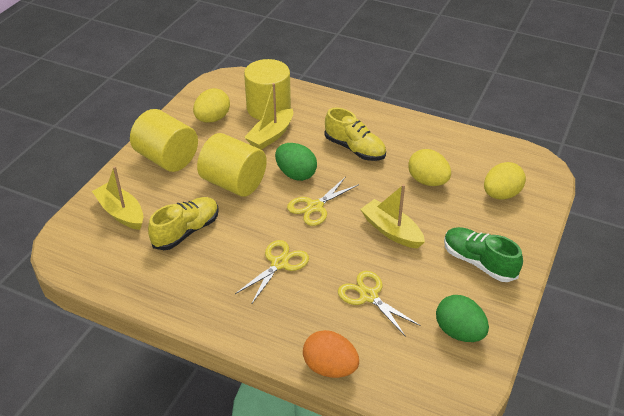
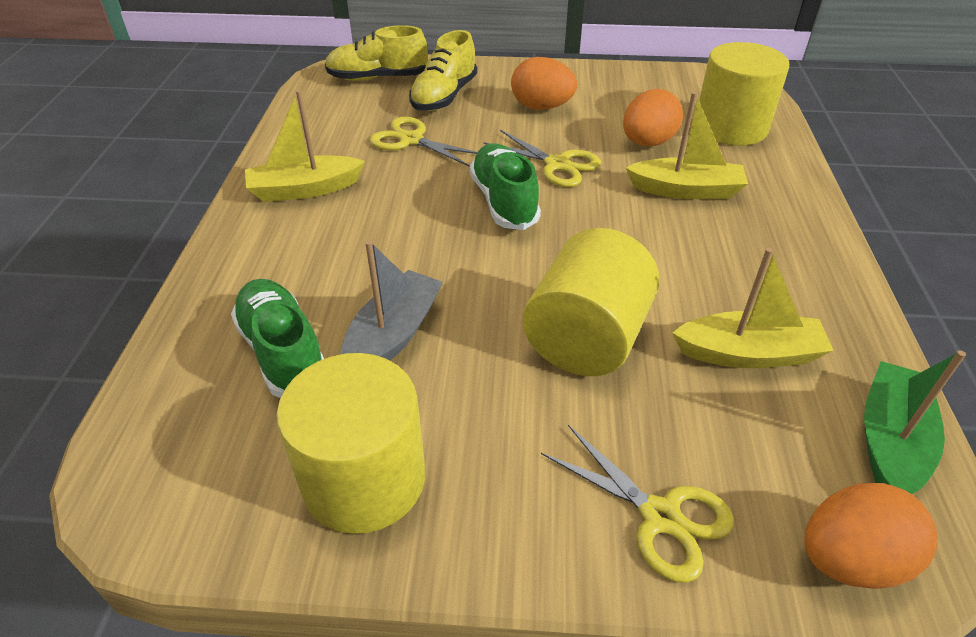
green boat: none = 0 -> [864,350,966,494] = 1
green egg: [275,143,317,181] [436,295,489,342] = 2 -> none = 0
green shoe: [444,227,523,282] = 1 -> [231,279,324,398] [470,143,541,230] = 2
grey boat: none = 0 -> [340,240,443,360] = 1
orange egg: [303,330,359,378] = 1 -> [511,57,577,110] [623,89,683,146] [805,483,938,589] = 3
yellow egg: [193,88,230,123] [408,149,451,186] [484,162,526,199] = 3 -> none = 0

